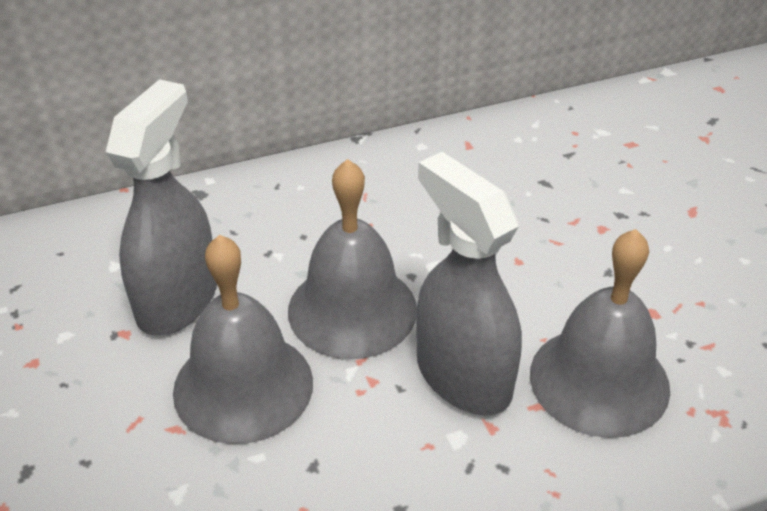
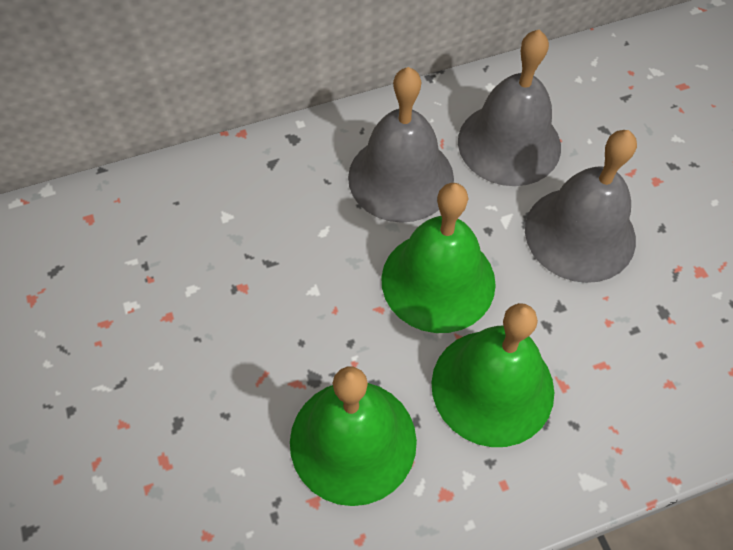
green bell: none = 0 -> [290,367,417,506] [381,183,496,333] [432,303,554,447] = 3
grey spray bottle: [106,79,217,336] [416,152,522,416] = 2 -> none = 0

